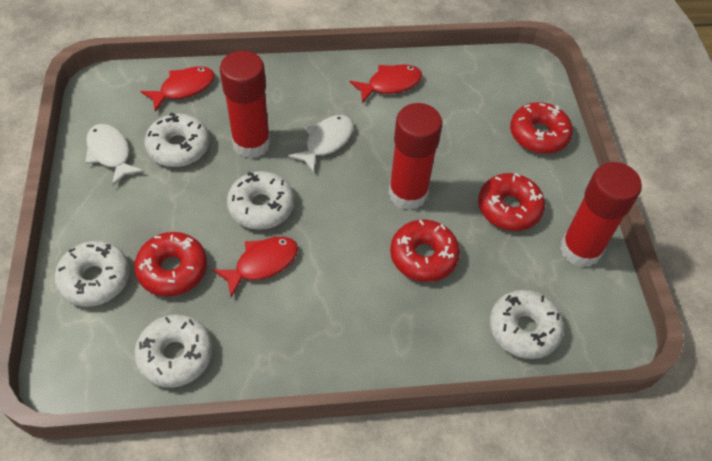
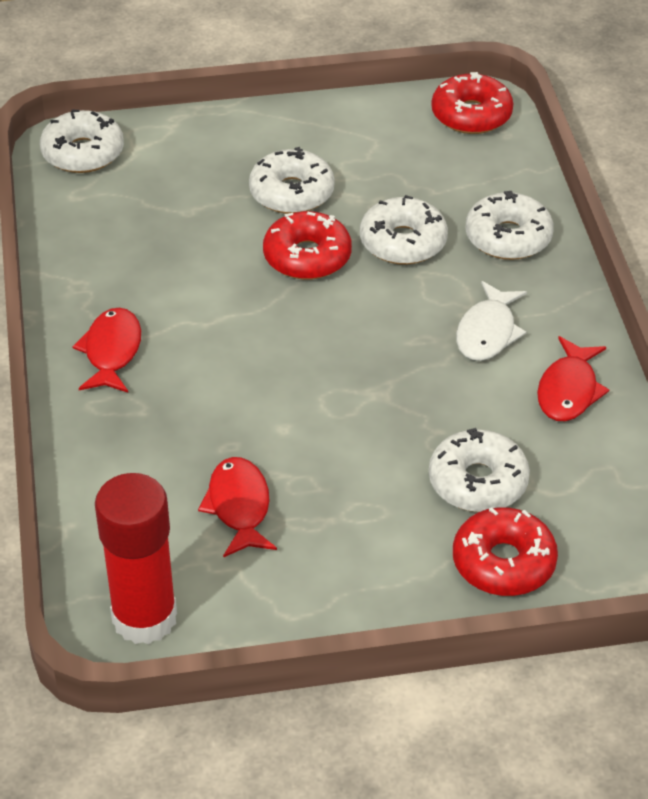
red donut: [134,232,207,297] [390,219,460,282] [478,173,545,231] [510,102,573,154] = 4 -> [263,211,352,280] [431,72,513,134] [453,507,558,596] = 3
red glue stick: [220,51,271,159] [388,103,442,210] [560,162,642,268] = 3 -> [95,473,177,644] = 1
white fish: [85,124,144,186] [288,115,354,173] = 2 -> [456,281,527,361] = 1

